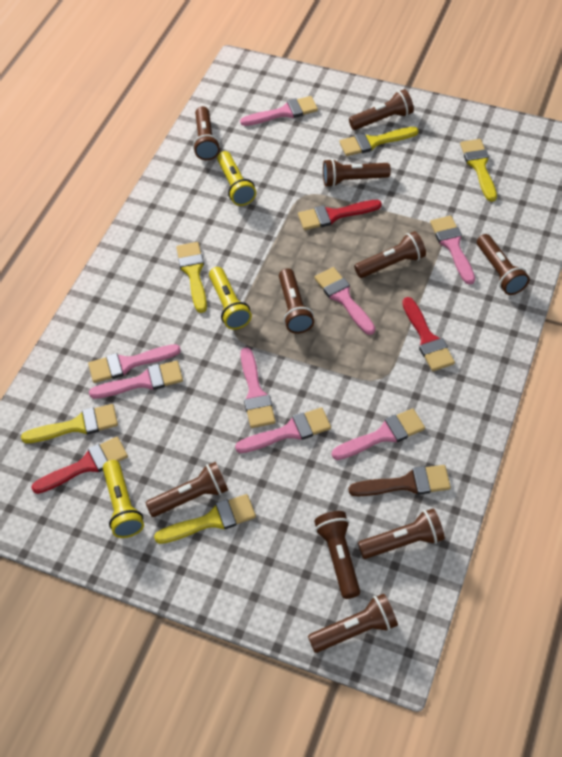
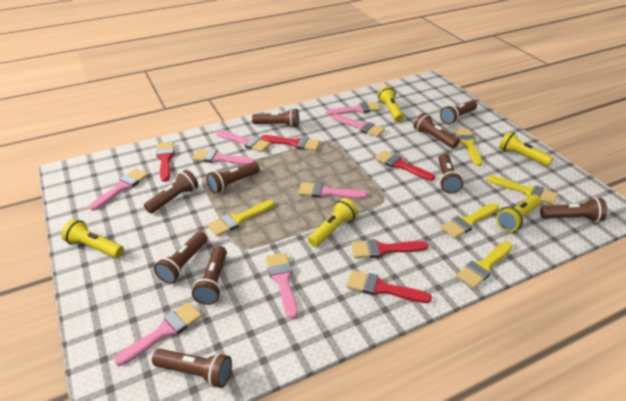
brown brush: [348,465,451,496] = 1 -> none = 0
red brush: [31,437,128,494] [298,200,382,230] [402,297,455,371] = 3 -> [156,142,174,182] [261,135,320,151] [347,271,432,303] [351,239,429,258] [375,150,435,181] = 5
yellow flashlight: [103,460,144,538] [209,267,252,330] [217,151,256,206] = 3 -> [62,219,124,258] [308,198,358,247] [378,86,404,122] [497,195,541,232] [499,131,553,166] = 5

